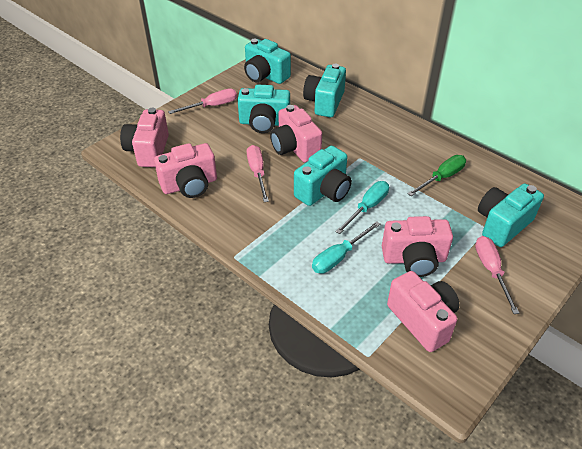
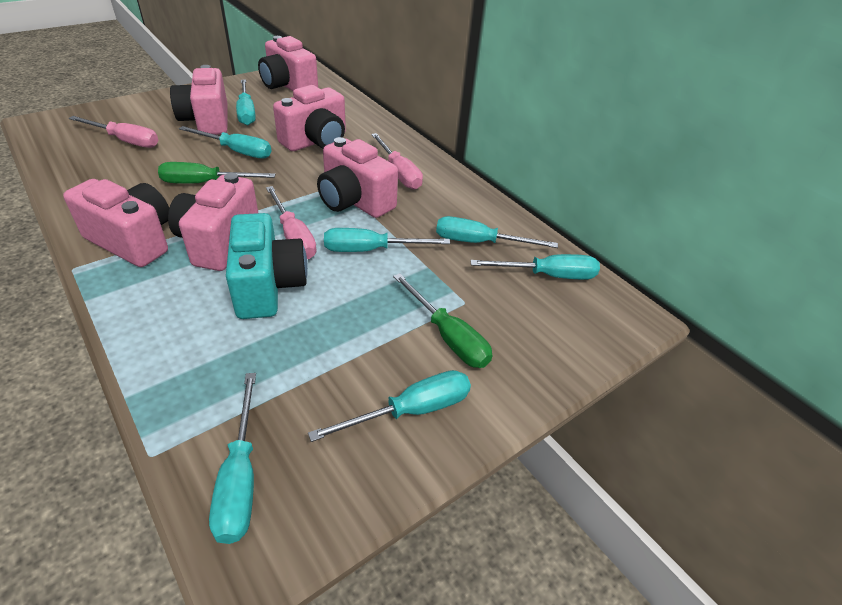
green screwdriver: [407,155,466,196] = 1 -> [158,162,275,184] [393,273,492,368] = 2
pink camera: [120,108,169,167] [154,143,217,198] [270,105,322,163] [382,216,453,277] [387,271,459,352] = 5 -> [63,179,169,267] [168,173,258,271] [170,65,228,135] [258,36,318,91] [273,85,346,151] [317,137,398,218] = 6
turquoise camera: [238,85,290,133] [244,39,291,84] [294,146,352,206] [303,64,346,117] [478,183,544,247] = 5 -> [226,213,308,319] = 1
turquoise screwdriver: [312,221,381,274] [335,181,389,234] = 2 -> [179,126,271,159] [209,373,256,544] [236,80,256,125] [308,370,471,442] [324,228,450,252] [436,216,558,248] [470,254,600,279] = 7

